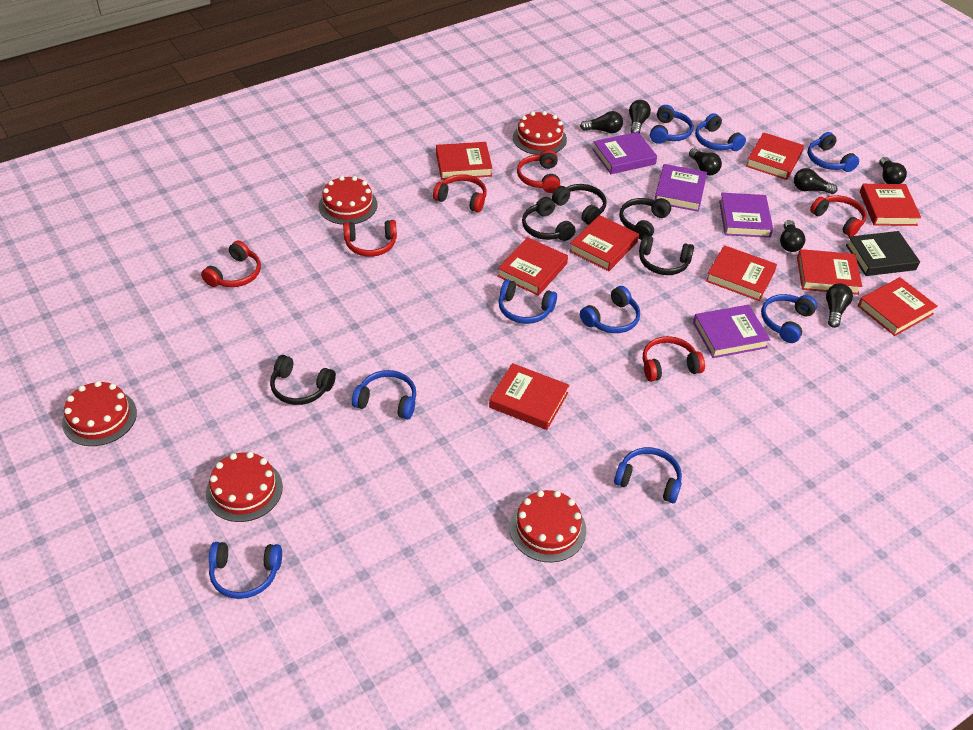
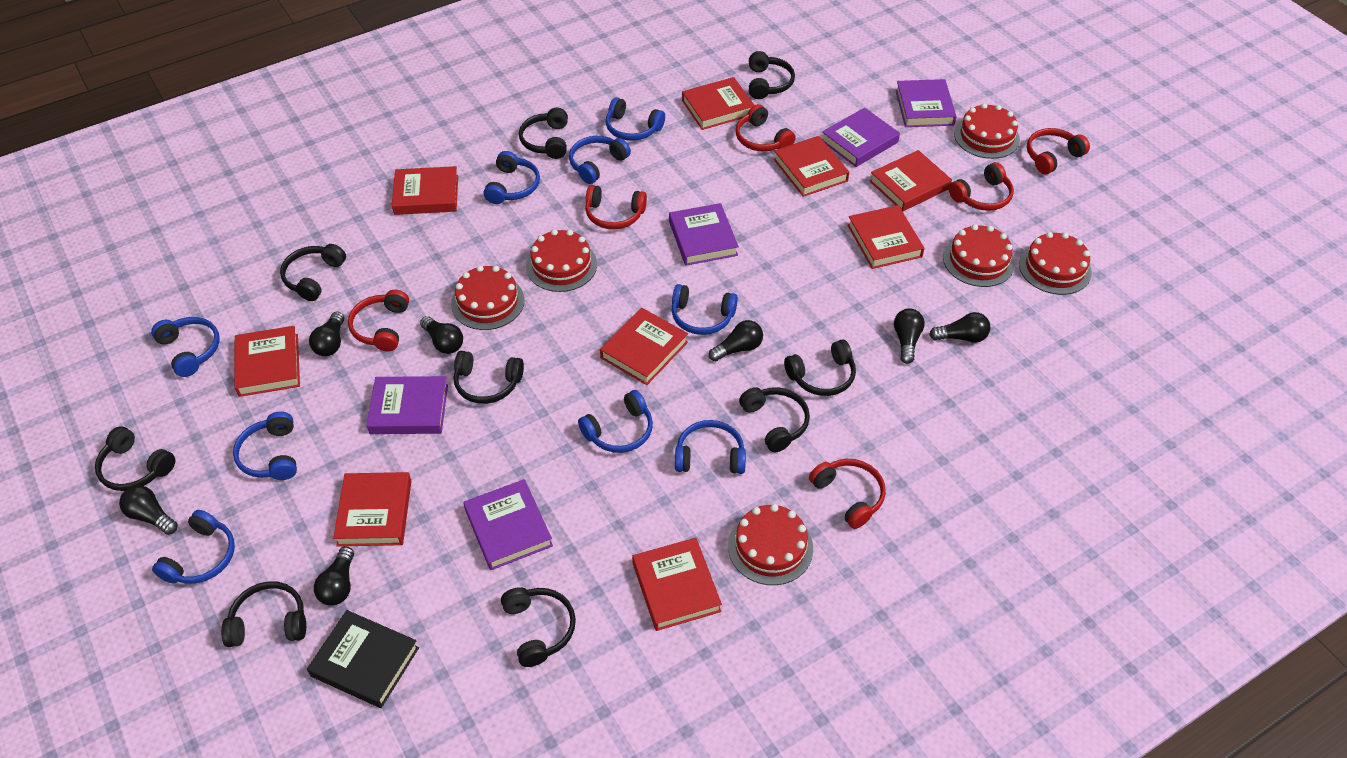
black headphones: [270,355,336,405] [522,197,576,241] [552,184,607,225] [619,198,671,240] [639,235,694,275] = 5 -> [95,427,175,491] [221,581,306,647] [280,244,346,301] [454,351,524,404] [501,587,576,667] [519,108,568,159] [739,387,810,452] [749,51,795,99] [784,339,856,396] = 9
purple book: [592,132,657,174] [655,164,707,212] [693,305,770,358] [719,193,773,238] = 4 -> [367,376,448,434] [463,479,553,570] [669,203,739,266] [822,108,900,167] [895,79,957,127] = 5
red cake: [62,381,137,446] [206,452,283,522] [319,176,378,225] [510,490,586,562] [513,111,567,155] = 5 -> [451,265,525,330] [526,229,597,292] [728,504,813,585] [943,224,1015,287] [954,103,1020,159] [1019,232,1092,295] = 6

